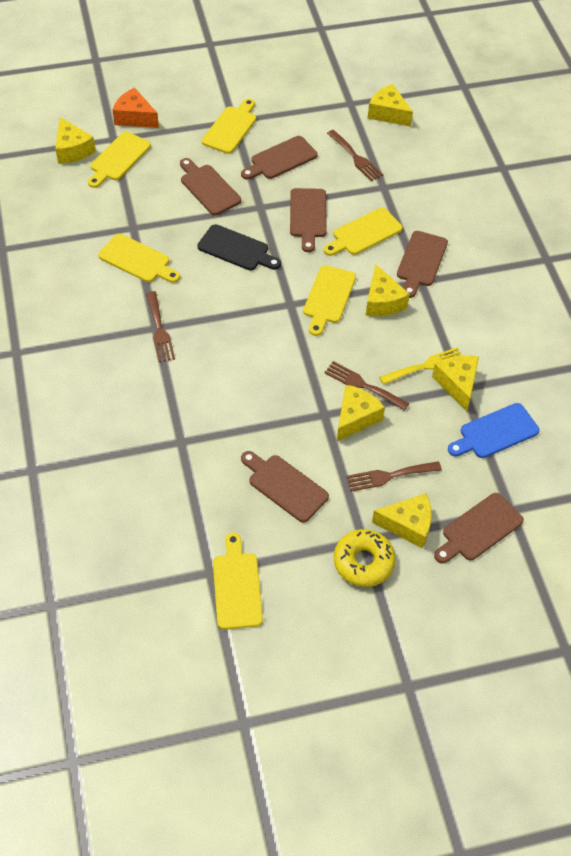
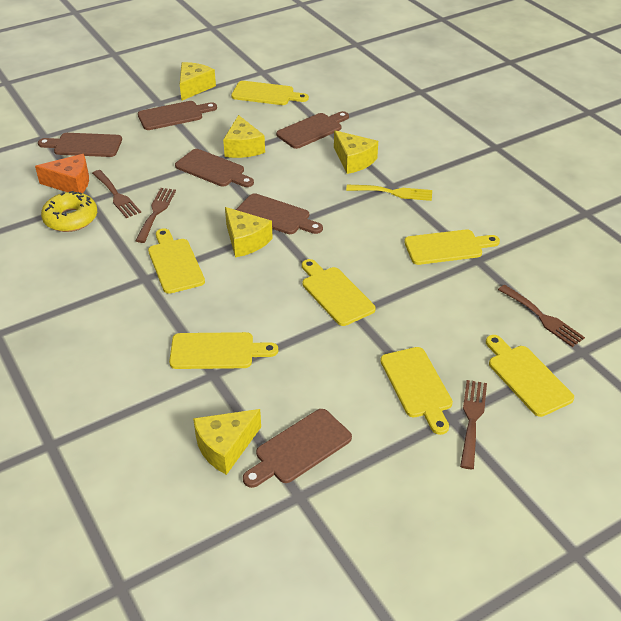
black cutting board: [197,224,281,270] = 1 -> none = 0
blue cutting board: [448,403,539,458] = 1 -> none = 0
yellow cheese: [55,117,96,164] [337,385,385,441] [366,264,410,316] [368,84,413,127] [372,493,432,548] [432,355,479,411] = 6 -> [180,62,216,101] [193,409,261,475] [223,115,265,158] [225,207,273,257] [334,130,378,174] = 5
yellow cutting board: [88,132,151,188] [98,234,180,283] [202,98,256,154] [213,533,263,629] [303,265,356,336] [324,208,402,256] = 6 -> [148,228,205,294] [169,332,278,369] [231,81,309,105] [302,259,375,326] [380,347,453,435] [404,229,500,265] [486,335,574,417] = 7

